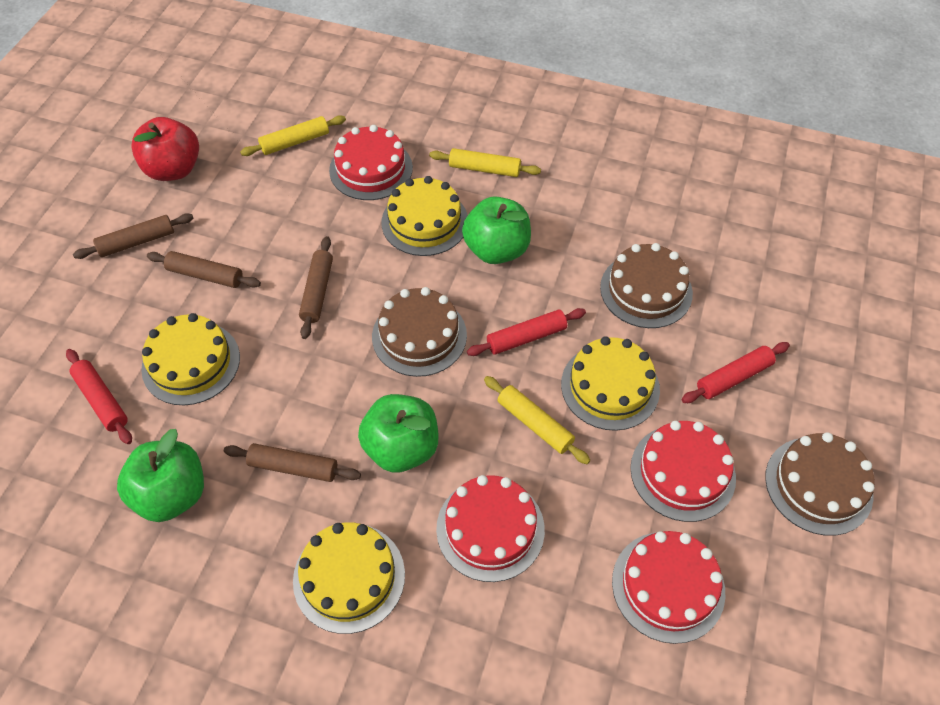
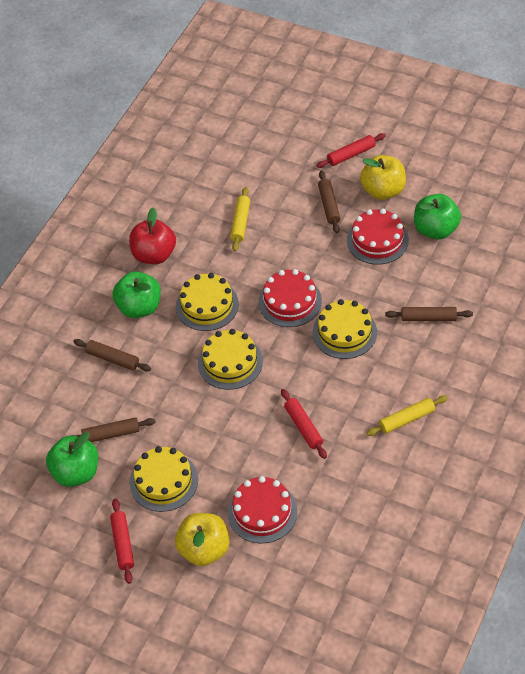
brown cake: [372,287,467,377] [600,243,693,328] [765,432,875,536] = 3 -> none = 0
red cake: [329,125,413,200] [436,475,545,582] [612,531,725,644] [630,421,736,522] = 4 -> [227,476,298,544] [258,269,322,327] [347,209,409,265] = 3
yellow apple: none = 0 -> [175,513,230,566] [360,155,406,200] = 2
yellow rolling pin: [240,115,346,156] [429,148,541,177] [484,376,591,464] = 3 -> [230,187,250,252] [367,395,448,436] = 2

